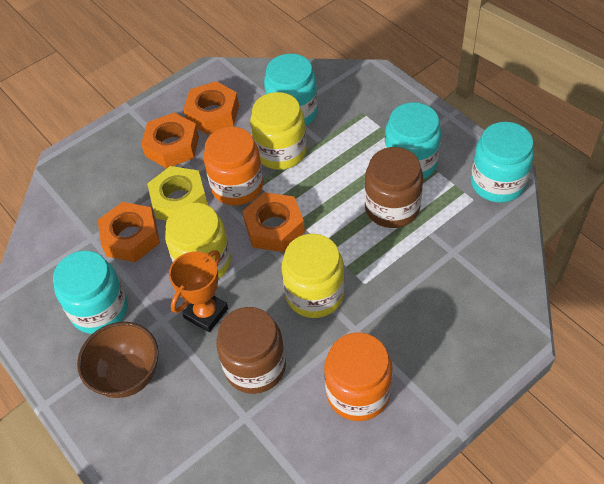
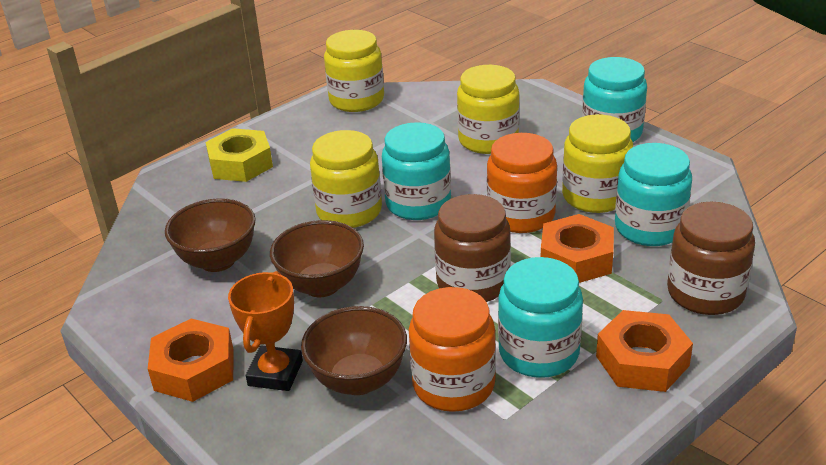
brown bowl: [77,322,159,398] = 1 -> [165,198,256,272] [270,220,364,297] [301,306,407,395] = 3
orange nut: [98,202,160,262] [141,113,199,168] [183,81,239,135] [242,192,305,252] = 4 -> [148,319,234,402] [541,214,614,283] [596,310,693,392] = 3
yellow jar: [165,203,231,279] [250,92,307,170] [282,234,345,318] = 3 -> [310,130,382,228] [324,30,384,112] [457,65,519,154] [562,115,633,213] = 4

